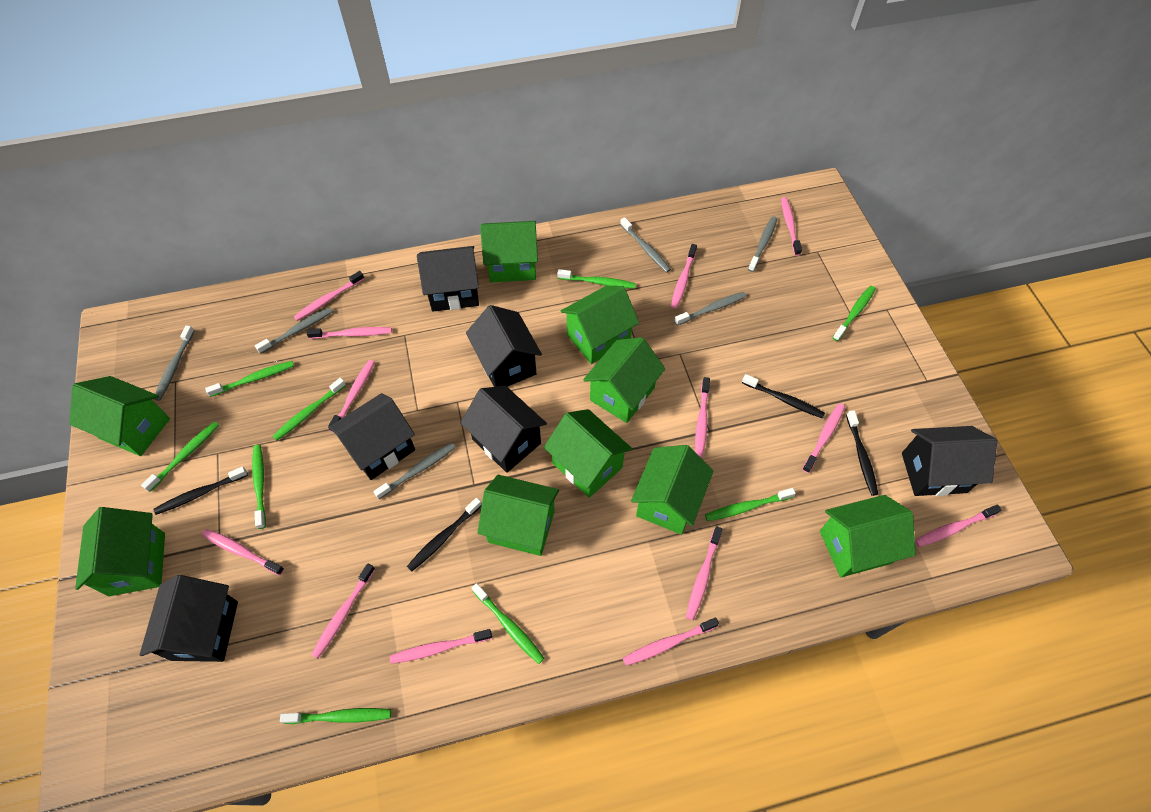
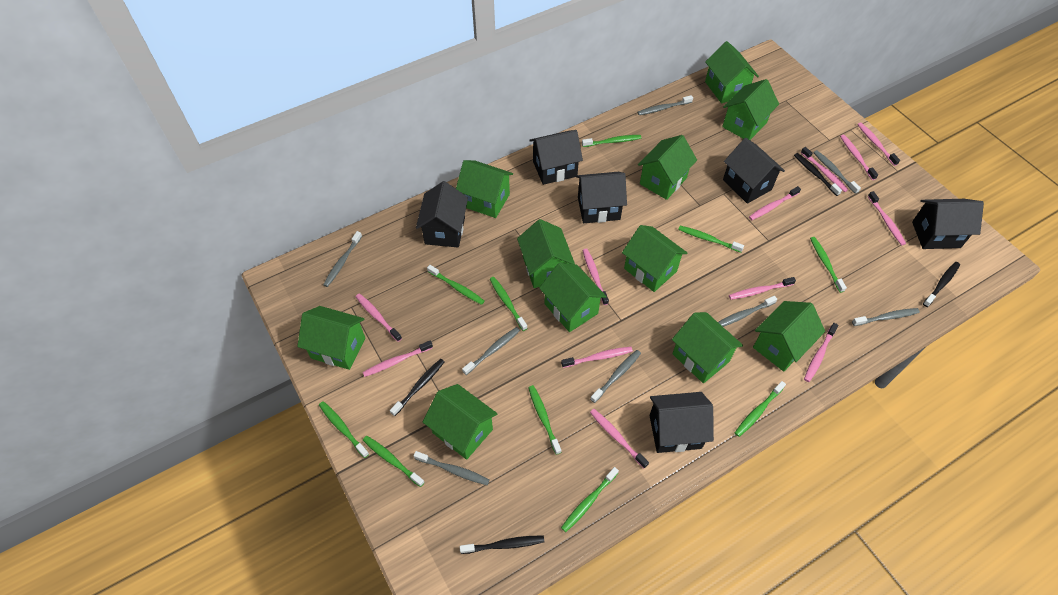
green house: [69,376,170,456] [75,507,165,596] [477,475,559,556] [480,221,538,282] [544,409,632,498] [561,286,639,364] [583,337,665,423] [631,445,714,535] [820,495,916,577] = 9 -> [297,306,365,370] [423,384,498,460] [456,160,513,218] [517,219,575,288] [539,262,607,332] [622,225,687,292] [638,135,697,200] [672,312,743,383] [705,41,759,103] [722,79,779,140] [753,301,825,371] = 11
green toothbrush: [141,421,219,492] [205,361,294,397] [252,445,266,529] [272,378,346,441] [280,708,391,724] [472,583,544,664] [557,269,636,289] [705,488,796,521] [833,286,876,341] = 9 -> [319,401,369,458] [363,436,425,487] [427,265,484,305] [490,277,528,331] [528,385,561,455] [561,467,619,532] [582,135,641,147] [678,226,744,252] [735,381,786,437] [810,237,847,293] = 10
grey toothbrush: [154,325,195,401] [255,307,333,354] [373,443,455,499] [620,217,671,273] [674,292,746,326] [748,216,777,272] = 6 -> [323,231,362,287] [414,451,490,485] [462,327,520,375] [590,350,641,403] [637,95,693,115] [718,296,777,327] [813,150,861,194] [852,308,920,326] = 8
pink toothbrush: [202,529,284,575] [294,271,364,321] [306,327,392,339] [311,563,375,659] [328,360,375,432] [390,629,492,664] [623,618,719,666] [671,244,697,308] [686,526,722,620] [695,377,710,458] [781,197,802,256] [802,403,845,473] [915,505,1001,547] = 13 -> [356,294,402,342] [363,341,433,377] [561,347,633,368] [583,249,609,305] [590,409,649,468] [729,277,796,300] [749,186,801,220] [801,147,848,192] [804,323,838,382] [840,135,878,180] [857,123,900,166] [868,191,906,245] = 12

